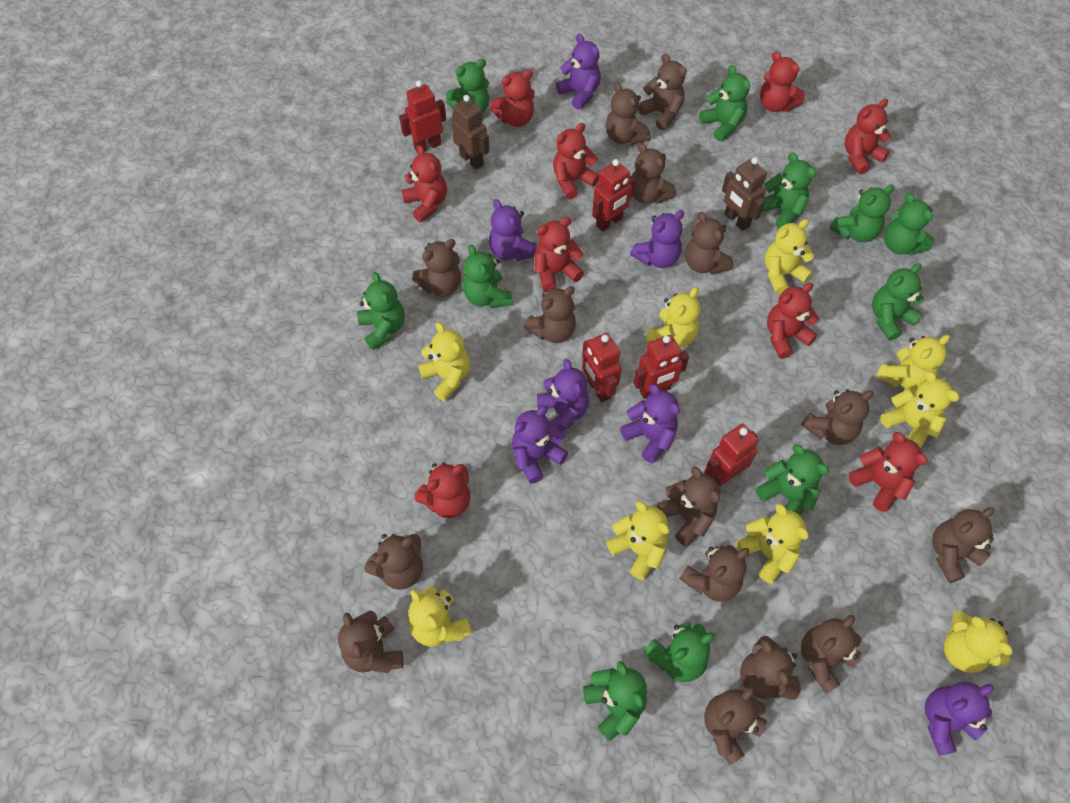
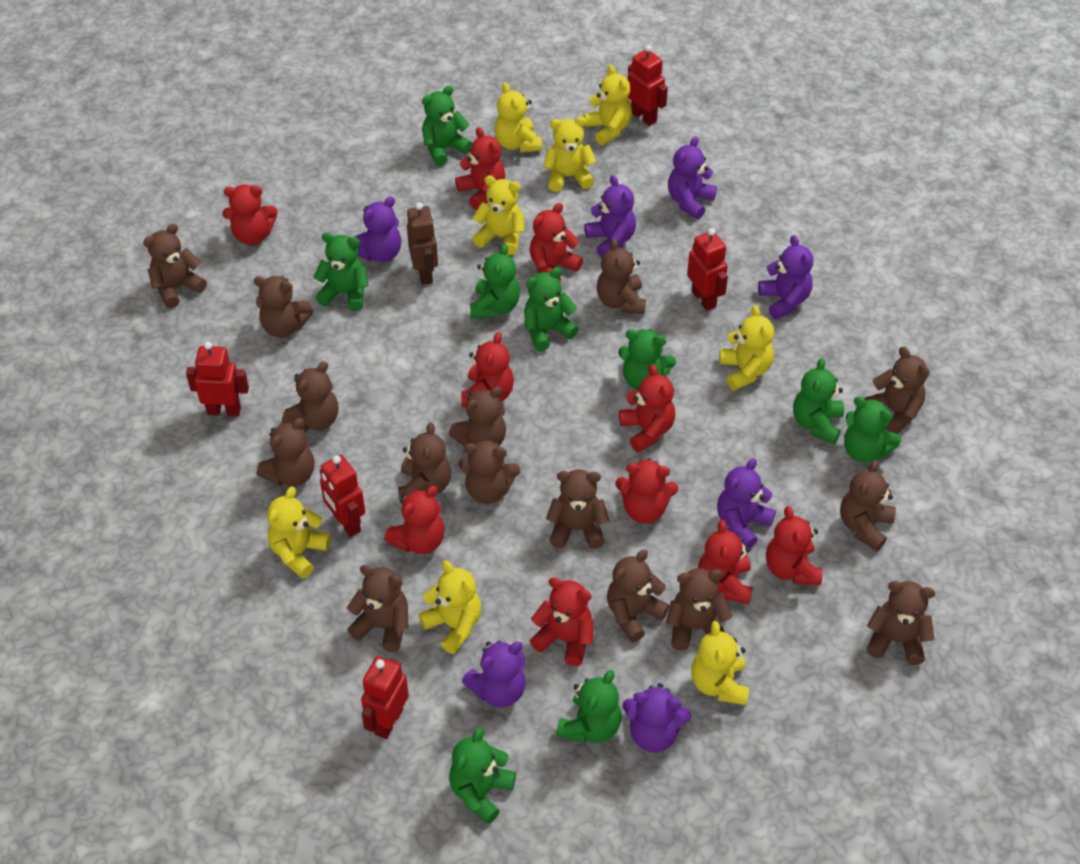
brown robot: [451,95,490,170] [722,157,767,231] = 2 -> [407,202,438,285] = 1
green teddy bear: [357,272,405,350] [446,59,489,113] [463,245,513,308] [583,661,647,741] [643,623,715,682] [699,65,750,141] [756,444,829,516] [762,152,816,229] [829,184,894,242] [872,263,924,341] [884,193,935,255] = 11 -> [313,233,369,311] [422,85,472,166] [449,727,516,824] [470,244,520,318] [524,267,579,351] [556,670,622,743] [618,329,676,389] [793,358,844,444] [844,396,901,463] = 9
red teddy bear: [401,145,447,222] [415,463,471,518] [491,70,535,127] [534,217,584,291] [553,123,599,199] [760,52,805,112] [767,283,819,359] [845,99,891,174] [849,432,928,512] = 9 -> [222,185,278,245] [384,486,445,554] [455,127,505,210] [461,332,514,407] [529,203,583,281] [530,577,593,666] [615,458,678,523] [619,364,675,452] [698,520,753,604] [766,506,823,585] = 10
yellow teddy bear: [409,586,472,647] [418,322,470,401] [606,501,670,580] [645,287,700,347] [736,504,809,584] [765,219,814,295] [876,335,950,391] [880,371,959,449] [944,611,1013,673] = 9 -> [267,487,331,579] [419,561,481,654] [472,175,525,255] [494,83,542,153] [544,117,597,192] [584,65,632,145] [691,621,749,705] [719,305,774,390] = 8

